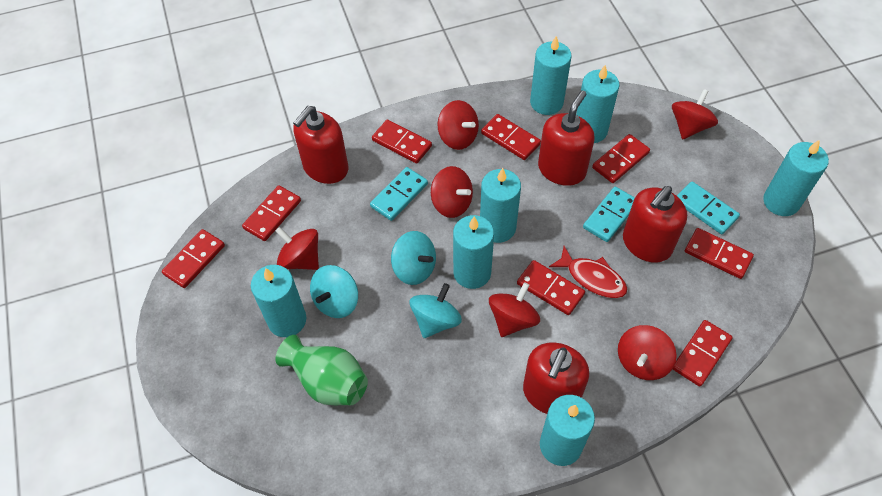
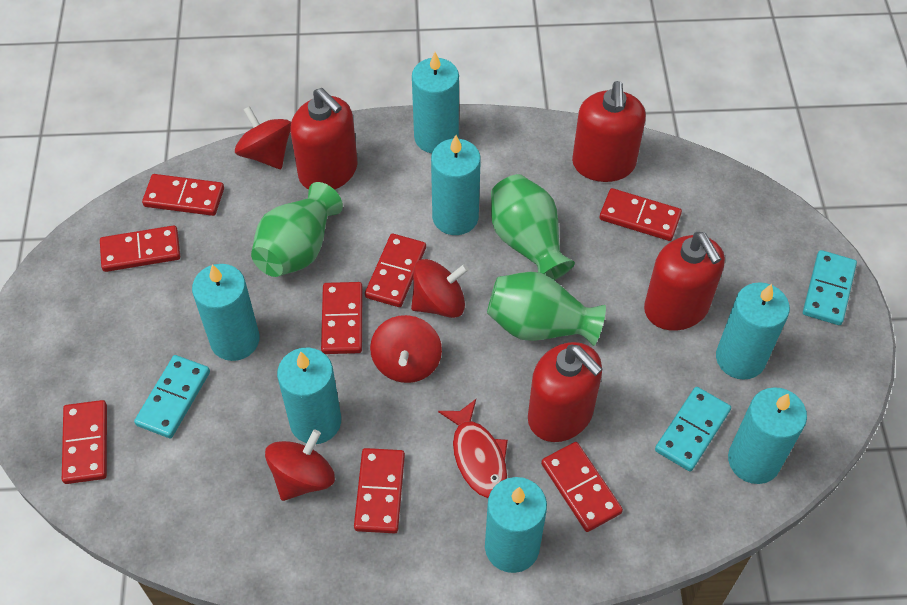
green vase: [276,335,368,405] = 1 -> [251,182,343,277] [487,272,606,346] [491,174,575,280] = 3
red spinning top: [275,227,319,270] [431,166,473,218] [438,100,479,150] [489,282,540,337] [618,325,677,380] [672,89,718,140] = 6 -> [235,106,291,169] [265,429,335,501] [370,315,442,383] [411,259,469,318] = 4
turquoise spinning top: [310,265,358,318] [391,231,436,285] [410,283,462,338] = 3 -> none = 0

